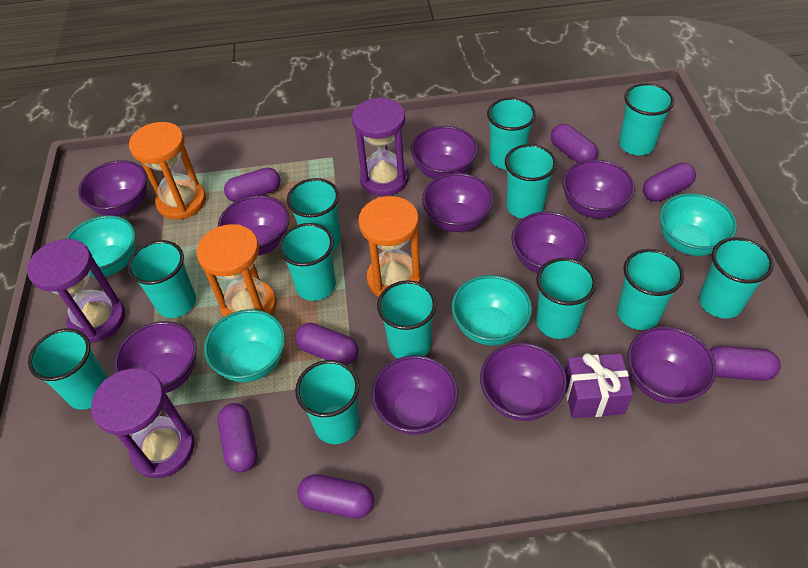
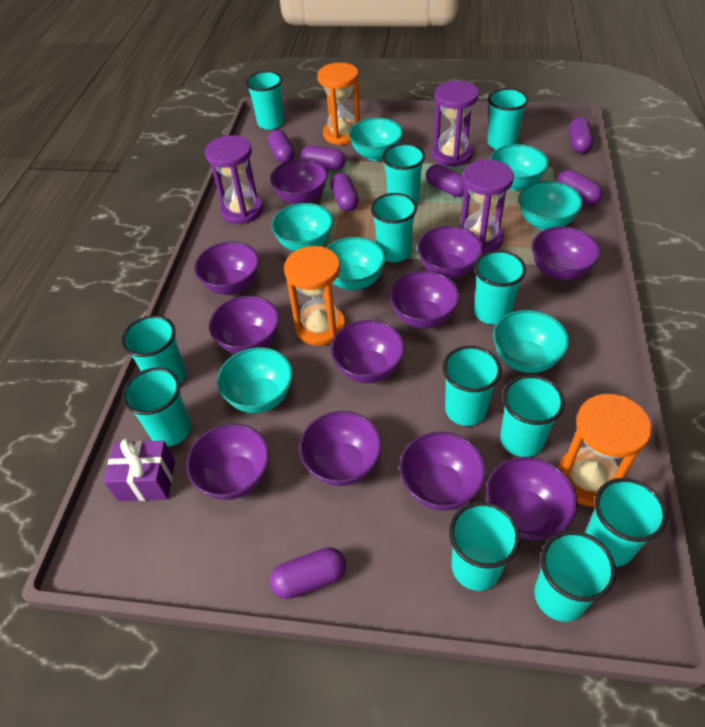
purple bowl: [78,160,147,216] [114,321,196,393] [218,195,289,255] [371,355,458,435] [411,126,478,179] [422,173,493,232] [480,343,567,421] [512,211,588,273] [562,159,635,218] [627,326,716,404] = 10 -> [186,424,270,500] [194,242,259,295] [209,296,280,354] [270,159,328,204] [299,411,382,486] [331,320,405,383] [390,271,460,328] [399,432,486,511] [417,226,483,279] [486,457,578,540] [532,226,600,280] = 11
turquoise bowl: [66,215,136,277] [204,309,285,382] [451,275,532,346] [659,193,737,256] = 4 -> [217,347,293,413] [271,203,333,251] [326,237,386,290] [349,118,403,161] [489,144,549,191] [493,310,569,373] [519,181,583,230] = 7

